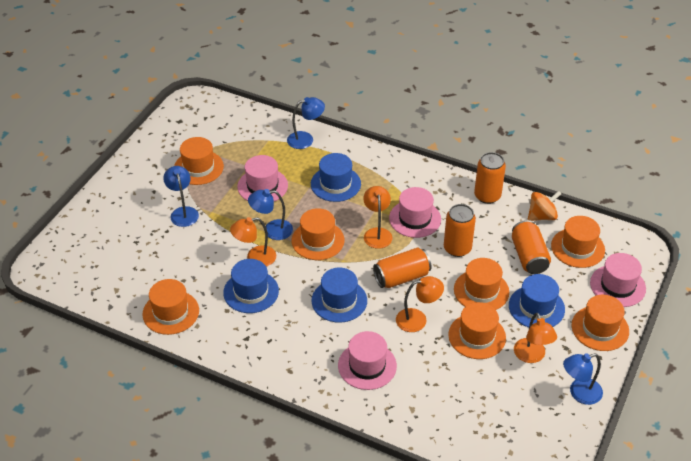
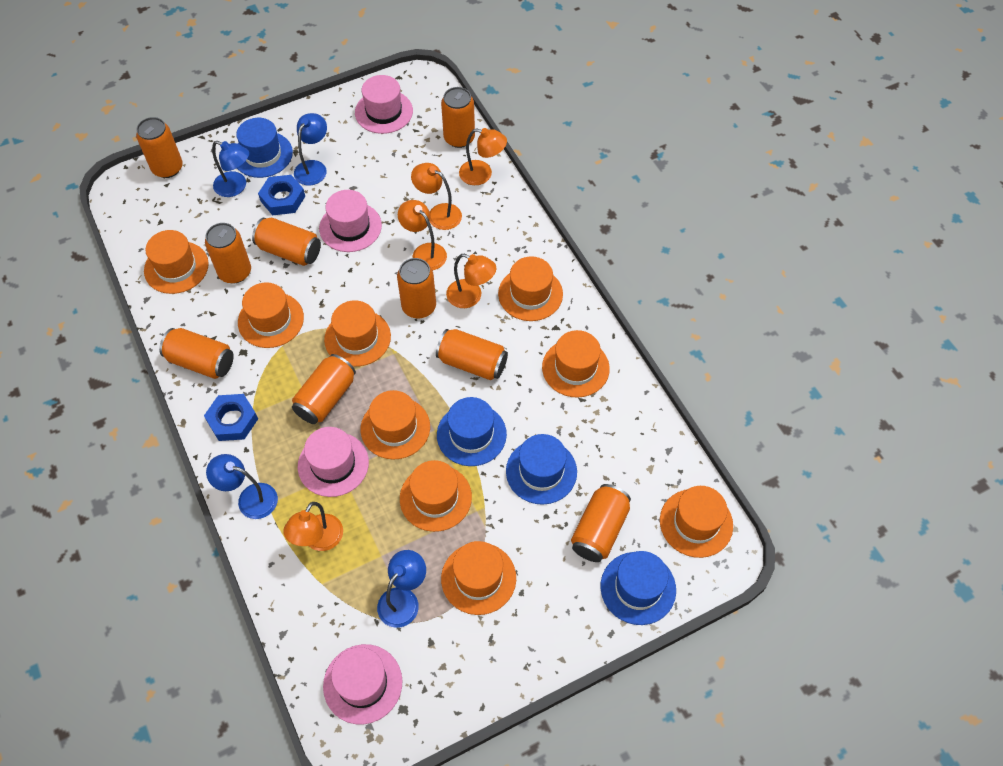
blue nut: none = 0 -> [204,394,258,441] [258,175,305,215] = 2
orange can: [373,247,431,288] [444,204,476,257] [474,152,506,204] [512,220,551,274] = 4 -> [136,117,183,178] [159,328,234,379] [205,223,251,284] [252,218,321,266] [292,354,356,424] [397,258,436,318] [436,329,508,380] [441,87,475,148] [571,484,631,562] = 9
orange hat: [143,279,199,335] [174,137,224,185] [292,208,345,260] [448,302,506,359] [454,258,509,310] [551,216,605,268] [571,295,629,351] = 7 -> [144,230,209,294] [238,282,304,348] [324,300,391,367] [361,390,430,459] [400,460,472,532] [441,541,516,615] [498,256,563,321] [542,330,610,397] [660,486,733,558] = 9
orange lamp: [230,217,276,267] [363,186,392,249] [396,276,444,332] [514,313,557,363] = 4 -> [283,502,343,551] [398,200,447,270] [411,163,462,230] [446,254,497,308] [459,128,507,185] = 5
orange spinning top: [528,191,561,221] = 1 -> none = 0

